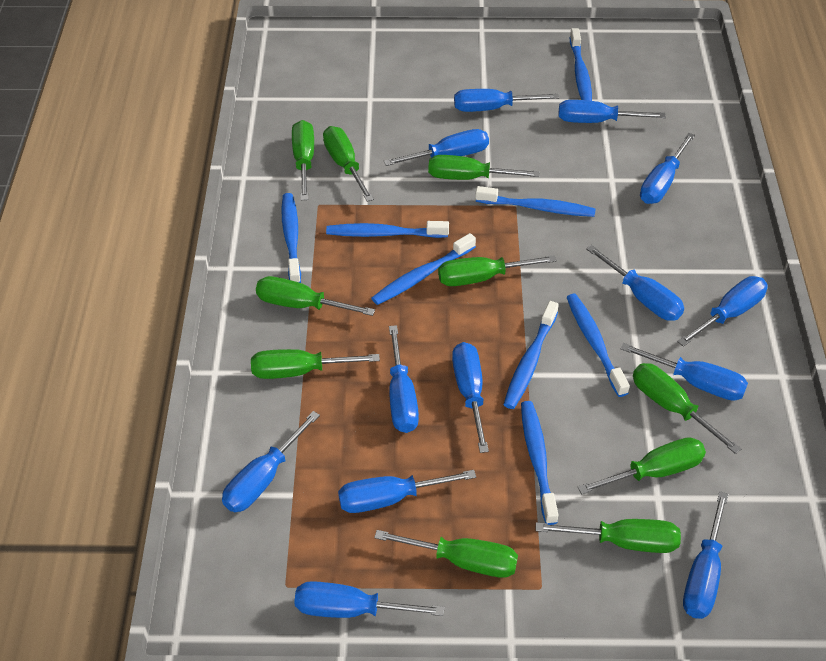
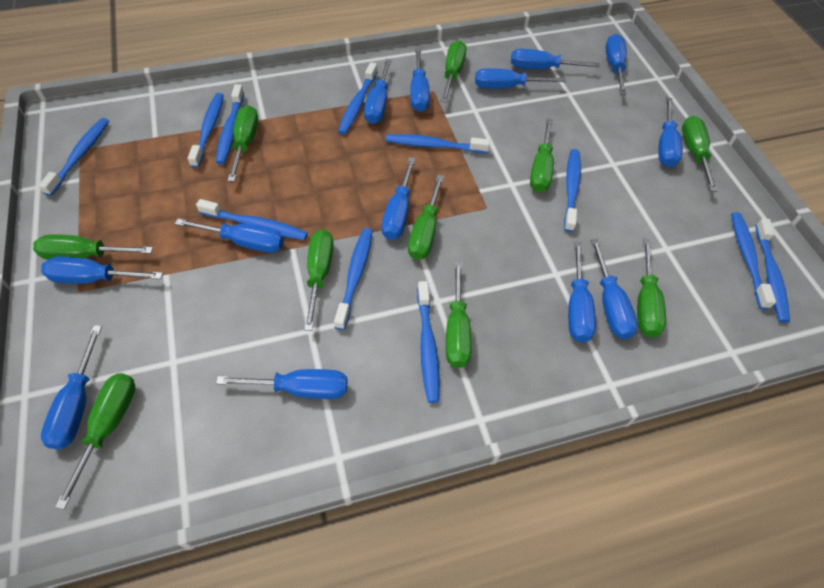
blue toothbrush: [281,193,301,283] [326,221,449,238] [372,233,476,305] [475,186,596,217] [503,301,559,409] [521,401,558,525] [567,294,630,397] [570,28,592,101] = 8 -> [38,118,109,196] [188,93,224,168] [196,199,308,240] [216,84,244,164] [334,228,373,330] [338,62,378,135] [385,134,490,153] [417,281,440,403] [564,149,581,232] [731,212,776,310] [756,218,790,323] = 11

